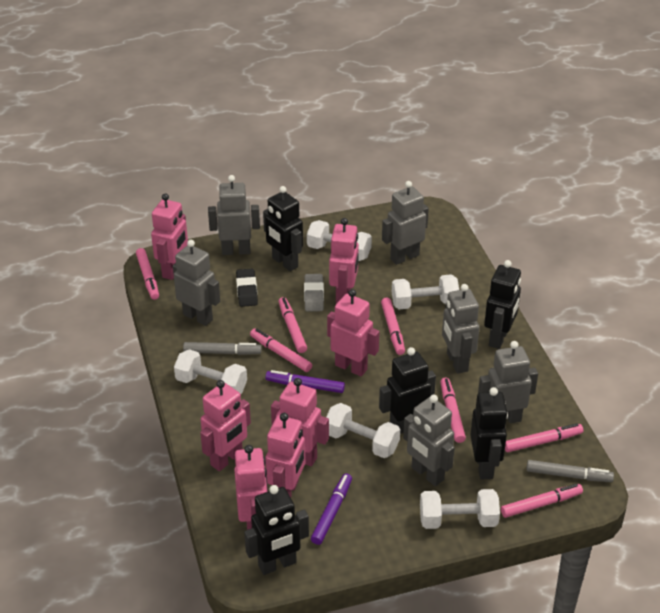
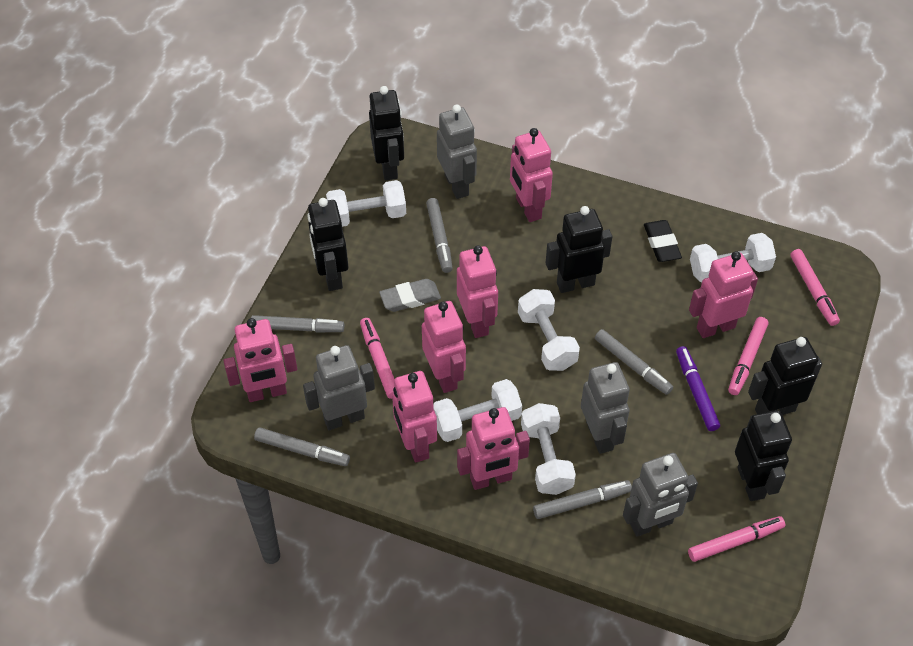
grey marker: [183,342,262,355] [526,460,614,482] = 2 -> [251,315,344,333] [254,428,350,466] [426,198,453,273] [533,480,632,519] [595,329,673,395] = 5
grey robot: [173,240,220,326] [208,175,260,255] [382,181,429,265] [403,395,455,486] [442,284,480,374] [478,341,538,423] = 6 -> [303,345,375,430] [437,104,477,199] [581,362,630,454] [623,453,698,537] = 4
pink marker: [136,248,159,300] [250,328,312,372] [278,297,307,353] [381,298,405,355] [440,378,466,443] [501,484,583,518] [505,423,583,452] = 7 -> [360,318,394,399] [688,516,785,562] [728,317,768,395] [790,249,840,326] = 4
purple marker: [265,370,345,393] [311,473,352,545] = 2 -> [676,346,720,431] = 1

